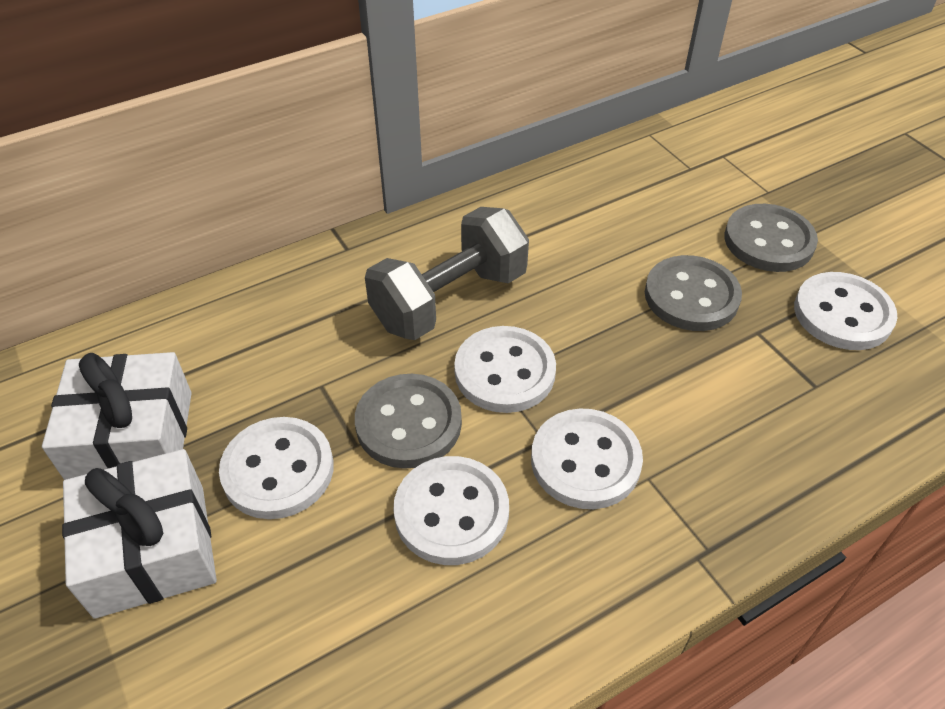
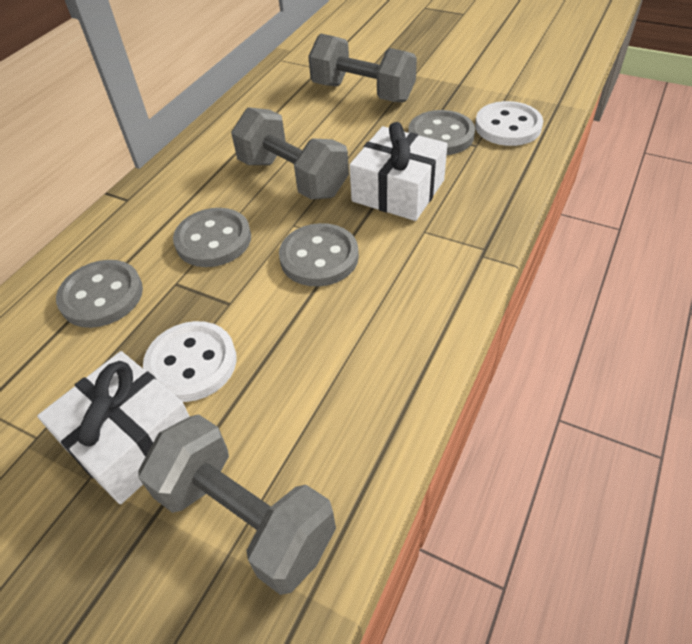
grey button: [355,374,462,469] [645,255,742,331] [724,204,818,272] = 3 -> [56,260,143,328] [173,208,251,267] [279,223,359,287] [408,110,475,155] = 4
grey dumbbell: [365,207,529,340] = 1 -> [138,414,336,595] [231,107,349,199] [308,34,417,102] = 3
white button: [219,417,334,519] [393,456,509,565] [454,326,556,413] [531,408,643,509] [794,272,897,350] = 5 -> [143,321,237,402] [475,101,543,146] = 2

